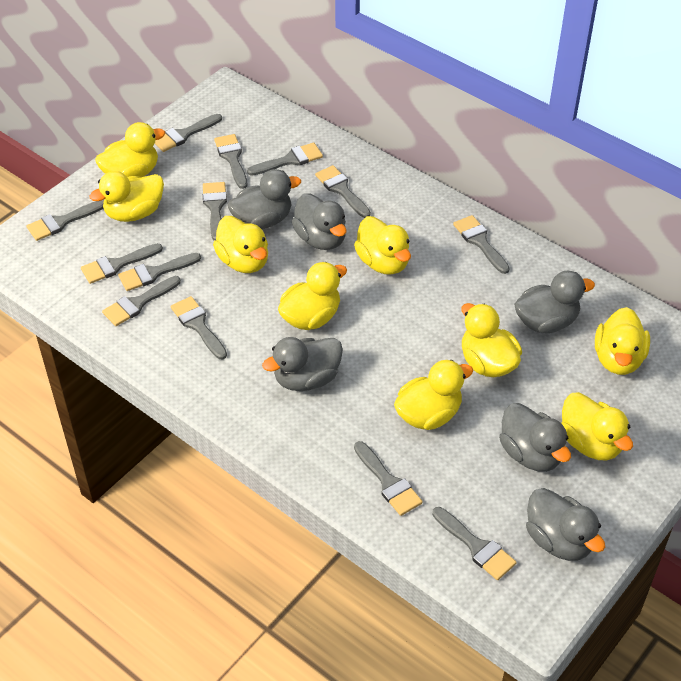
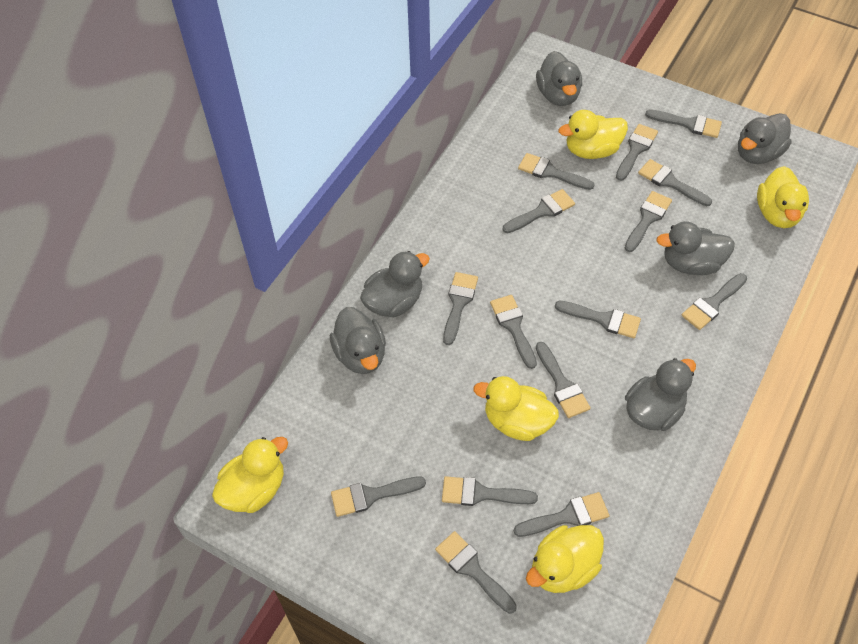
grey brush: [27,200,104,241] [81,243,163,284] [102,276,181,326] [118,253,201,291] [155,114,222,152] [171,296,227,359] [203,182,227,240] [214,134,247,189] [247,143,323,176] [315,165,371,218] [354,441,423,516] [432,507,516,580] [453,215,510,274] = 13 -> [331,476,426,517] [435,531,517,614] [442,476,538,506] [443,272,478,345] [490,295,537,369] [503,189,575,233] [514,492,610,537] [518,153,595,190] [536,342,591,418] [555,301,641,338] [616,124,658,181] [624,191,672,252] [638,159,712,206] [645,109,722,138] [681,273,747,330] = 15
yellow duck: [90,171,164,222] [95,122,165,178] [213,216,268,273] [278,262,347,330] [354,216,411,275] [394,360,473,430] [461,303,522,377] [562,392,633,460] [595,307,650,375] = 9 -> [212,437,288,513] [473,376,559,441] [526,525,604,593] [559,110,628,159] [757,166,809,228] = 5

